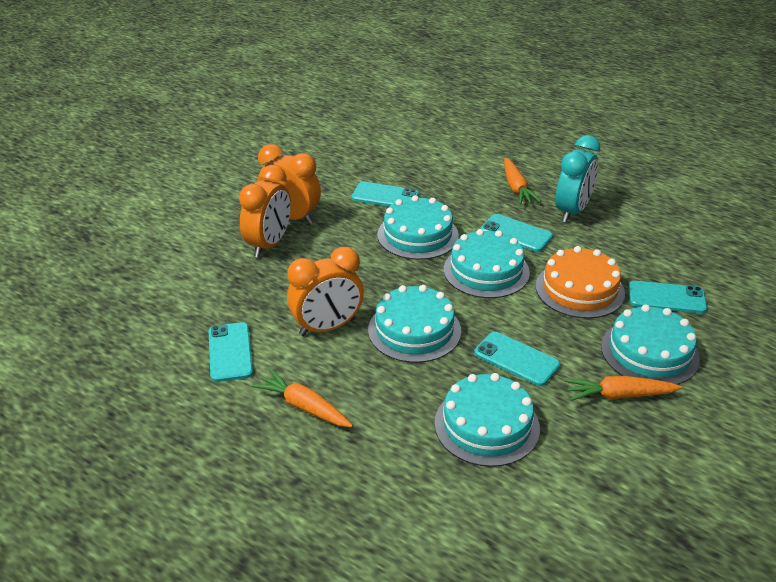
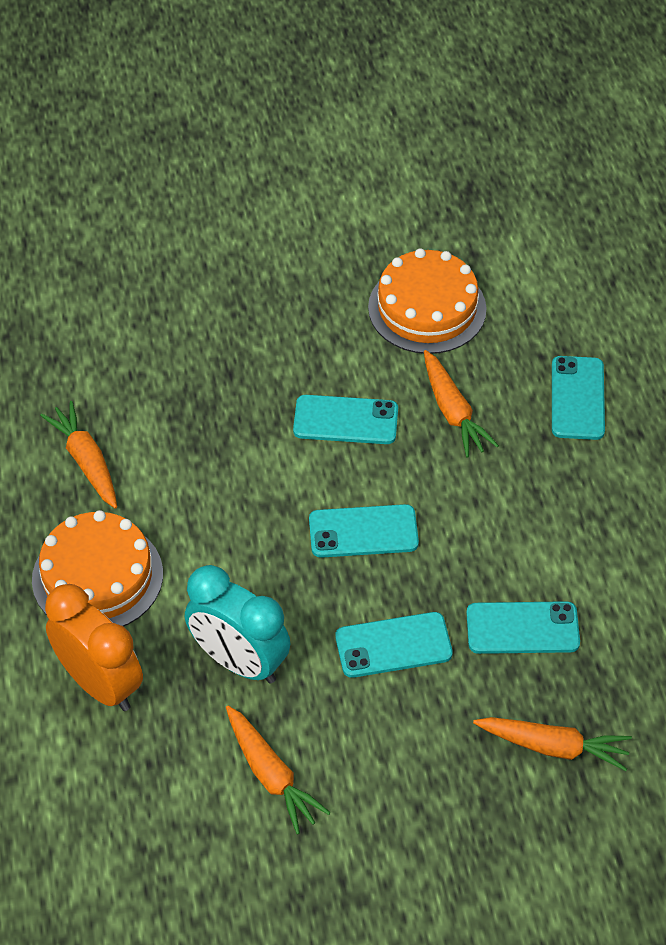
orange cake: [536,246,625,319] = 1 -> [32,510,163,627] [368,248,487,354] = 2
orange carrot: [252,369,353,427] [504,158,541,205] [565,376,682,401] = 3 -> [40,401,117,509] [226,705,331,834] [424,350,499,458] [473,717,632,771] = 4
orange clock: [239,165,291,258] [258,144,321,224] [287,247,364,336] = 3 -> [45,584,143,711] = 1
turquoise cake: [368,285,461,363] [377,195,459,260] [434,373,540,467] [444,229,530,298] [601,305,700,385] = 5 -> none = 0

